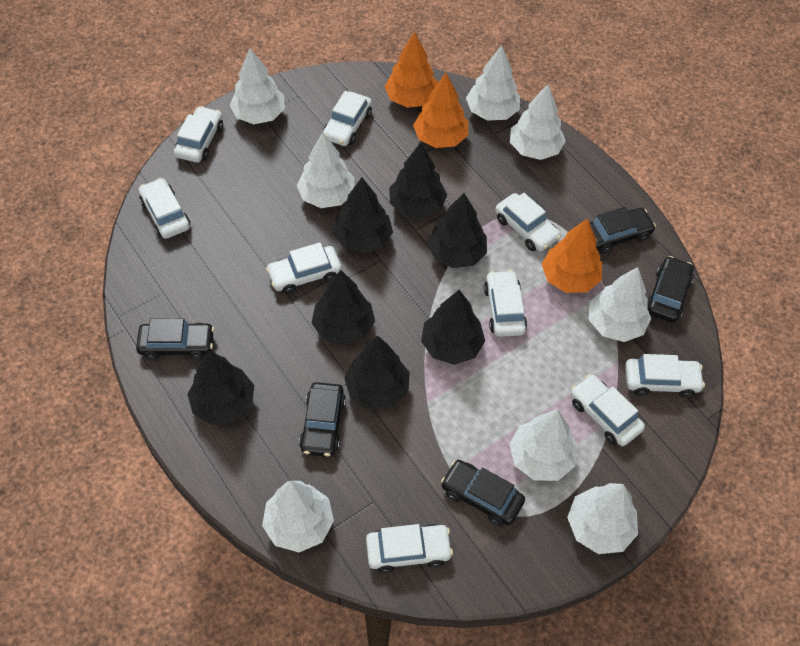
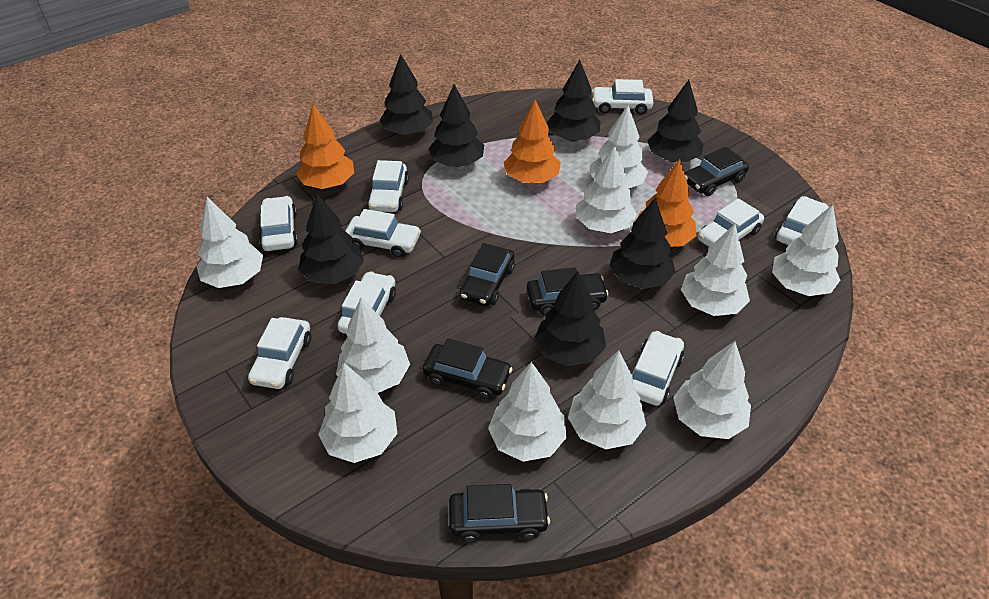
white tree: [230,48,285,124] [262,481,334,552] [297,132,354,208] [466,45,520,121] [509,410,577,481] [510,84,566,160] [567,483,638,554] [589,267,651,342] = 8 -> [197,197,263,288] [318,363,397,463] [336,298,410,393] [488,362,567,462] [568,350,646,449] [576,145,637,233] [591,105,648,188] [673,341,751,439] [681,224,750,316] [772,205,840,296] = 10

